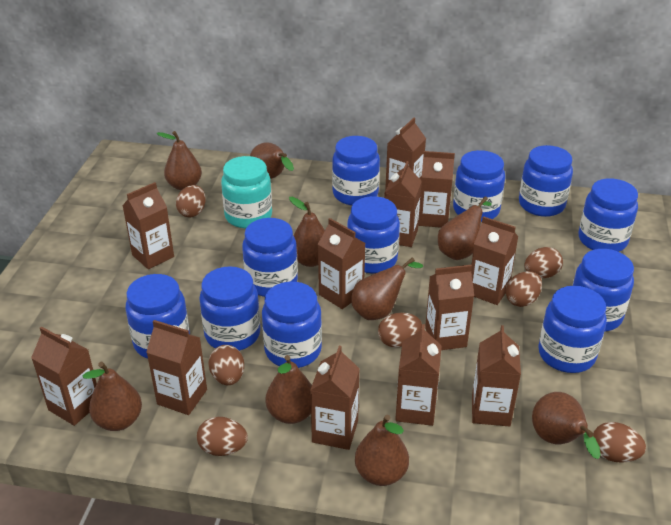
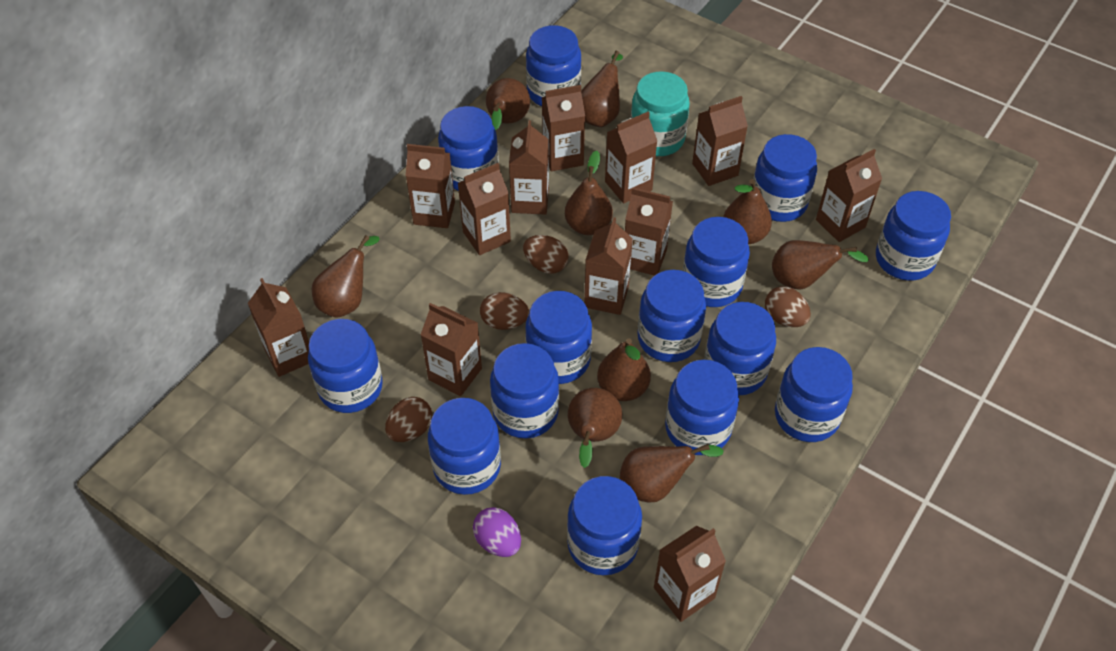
blue jar: [125,274,190,358] [199,266,260,351] [242,218,298,297] [262,282,322,368] [332,136,380,205] [347,196,400,273] [453,150,505,222] [519,145,573,217] [538,286,607,373] [572,249,634,332] [579,178,638,252] = 11 -> [308,319,383,413] [428,398,501,495] [438,106,499,191] [490,343,559,438] [525,291,592,384] [526,25,581,106] [567,476,642,575] [638,270,706,362] [665,360,739,455] [682,217,750,307] [704,302,776,395] [753,134,817,222] [775,347,853,442] [876,191,951,281] = 14
brown egg: [176,185,206,217] [197,417,248,456] [208,345,244,385] [378,313,422,347] [506,271,542,307] [525,247,563,278] [593,422,646,463] = 7 -> [385,397,432,442] [480,292,529,330] [523,235,569,274] [765,286,811,327] = 4
purple egg: none = 0 -> [473,507,521,557] = 1

